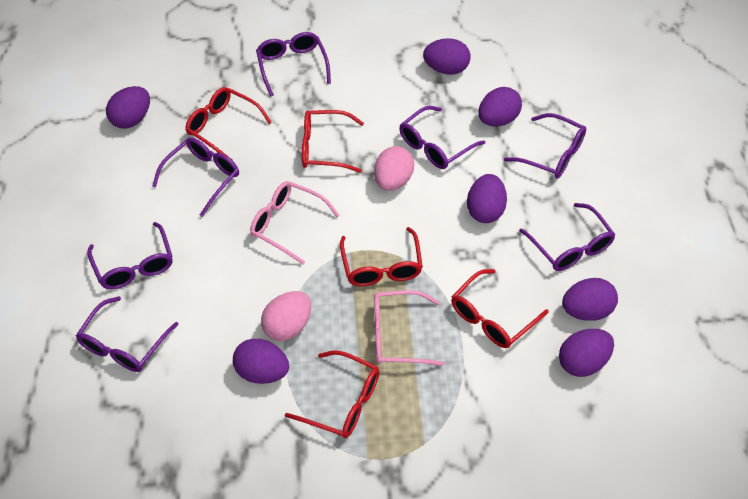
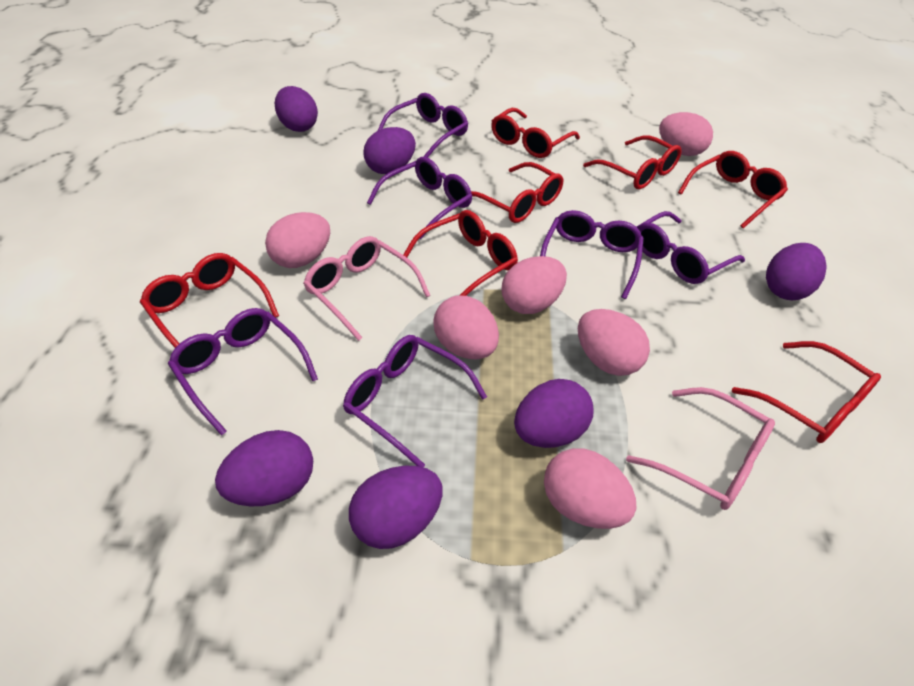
pink egg: [261,291,311,341] [374,146,414,191] = 2 -> [265,212,330,268] [433,296,499,359] [501,256,567,314] [544,448,636,529] [578,309,650,376] [659,112,713,156] = 6
purple egg: [106,86,150,129] [233,339,289,384] [423,38,470,75] [467,174,507,223] [478,87,522,127] [559,329,614,377] [562,278,618,321] = 7 -> [215,430,313,506] [275,86,318,132] [349,466,443,549] [363,127,416,174] [514,379,594,448] [766,243,827,301] = 6
purple glasses: [76,296,179,372] [87,222,173,289] [152,137,239,217] [256,32,331,97] [399,106,485,169] [504,113,586,179] [519,203,616,271] = 7 -> [168,308,318,436] [343,335,487,467] [367,157,472,239] [377,93,468,158] [540,210,644,299] [637,211,745,284] = 6
red glasses: [185,87,272,161] [285,350,380,438] [302,110,364,173] [340,227,423,286] [451,269,549,348] = 5 -> [140,253,279,348] [403,210,518,296] [471,162,563,223] [491,108,580,158] [583,135,681,189] [678,151,788,228] [732,341,881,443] = 7

